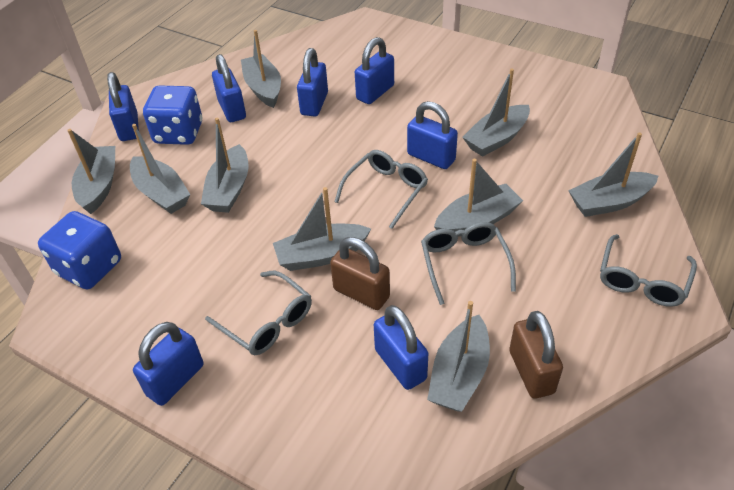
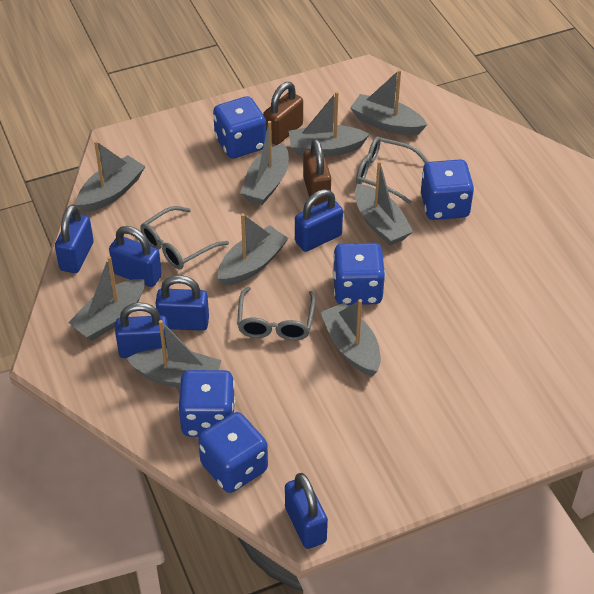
blue dice: [38,211,121,289] [143,85,202,145] = 2 -> [178,370,235,437] [198,412,268,493] [213,96,266,159] [333,243,385,305] [421,159,474,220] = 5
blue padlock: [107,72,139,141] [133,322,203,406] [212,54,246,122] [297,48,328,117] [355,37,394,104] [374,305,428,390] [407,101,458,169] = 7 -> [55,204,94,273] [109,226,162,287] [115,302,168,358] [156,275,209,331] [285,473,328,549] [295,189,343,252] = 6
grey glasses: [205,270,312,355] [334,150,428,229] [421,222,516,305] [600,234,697,307] = 4 -> [140,206,229,269] [237,287,316,341] [356,137,429,204] = 3

